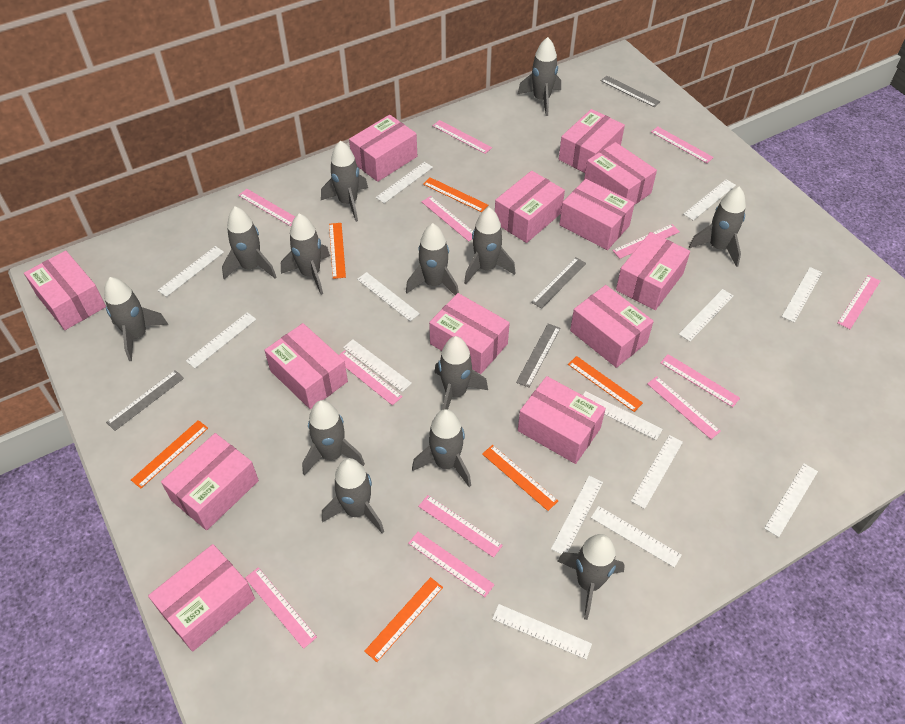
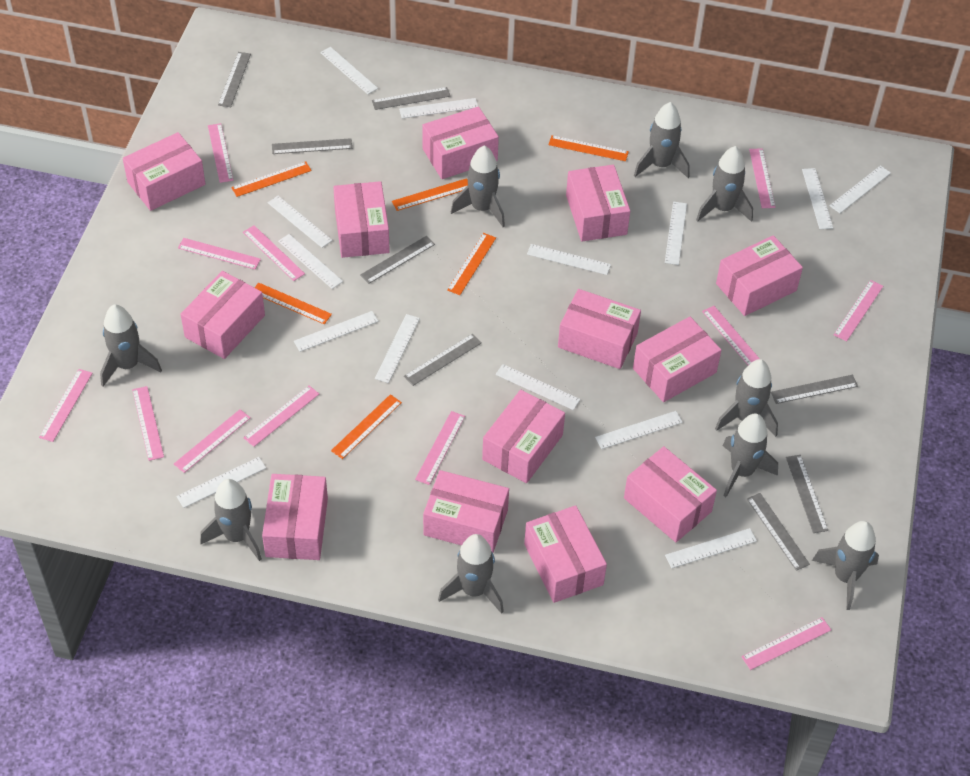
grey rocket: [104,277,168,361] [222,206,276,279] [281,213,330,295] [302,400,365,476] [321,141,368,222] [322,458,384,533] [406,223,459,295] [412,409,471,487] [434,336,488,410] [464,207,515,284] [517,37,561,116] [558,534,625,620] [689,186,746,267] = 13 -> [100,304,162,386] [200,479,262,561] [438,534,504,614] [451,146,505,227] [634,102,690,178] [696,146,753,222] [715,359,778,437] [723,413,778,497] [812,521,879,610] = 9
grey ruler: [106,370,184,431] [516,323,560,388] [531,257,586,309] [601,76,660,107] = 4 -> [218,52,251,107] [272,138,352,154] [360,236,435,284] [372,87,450,110] [404,334,482,386] [747,493,810,571] [771,375,858,404] [786,455,828,533] = 8

